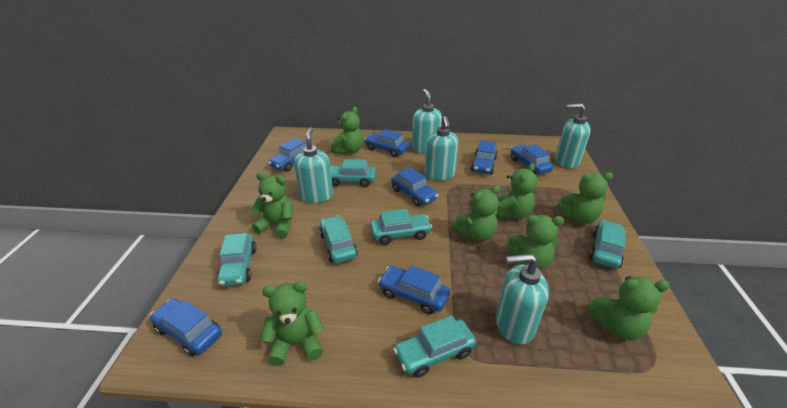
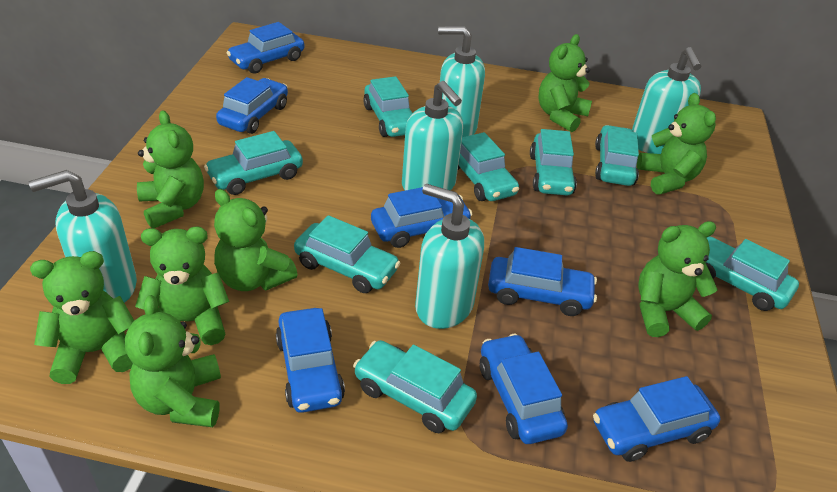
turquoise car: [217,233,257,287] [319,216,358,263] [330,159,376,187] [370,209,432,245] [393,315,476,378] [589,220,626,269] = 6 -> [204,131,303,195] [294,215,400,293] [353,340,477,433] [363,76,412,137] [458,132,519,201] [530,129,577,195] [595,125,639,186] [706,236,799,311] = 8

